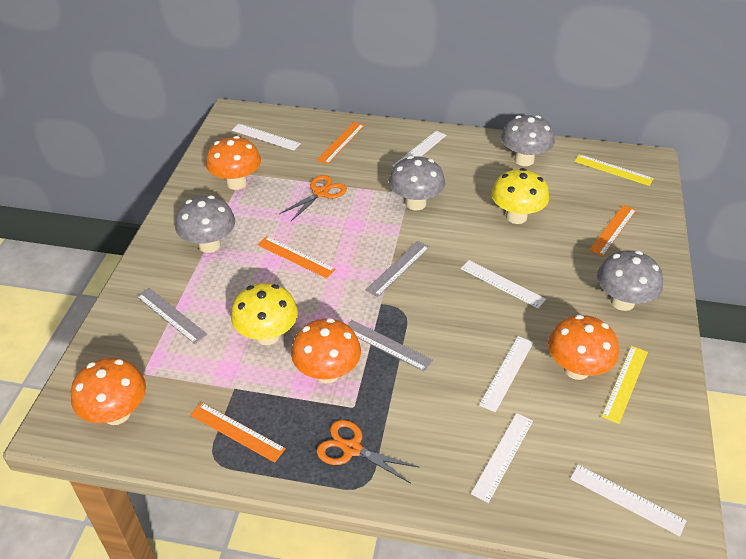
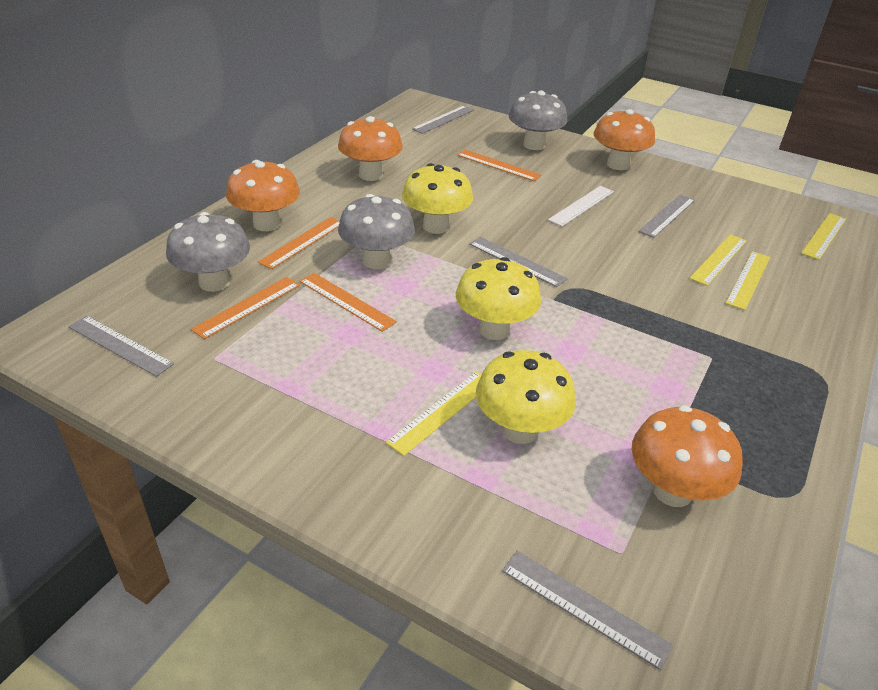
grey mushroom: [175,196,235,253] [389,156,445,210] [501,115,555,166] [597,250,663,311] = 4 -> [166,212,250,292] [338,194,415,269] [509,91,567,150] = 3
grey ruler: [137,288,207,344] [347,320,433,372] [366,241,430,297] = 3 -> [68,315,174,377] [412,106,474,134] [469,237,568,287] [502,551,673,670] [638,194,695,238] = 5
orange scissors: [279,175,347,221] [317,420,420,483] = 2 -> none = 0
white ruler: [232,124,301,151] [393,131,447,167] [461,260,546,309] [471,413,533,503] [479,336,533,412] [570,465,687,536] = 6 -> [548,186,614,226] = 1
yellow mushroom: [231,283,298,345] [491,168,549,224] = 2 -> [402,163,473,234] [456,257,541,340] [476,350,576,444] = 3
yellow ruler: [574,154,654,186] [602,346,648,424] = 2 -> [386,371,482,456] [690,234,747,286] [726,251,770,310] [801,213,846,260] = 4

